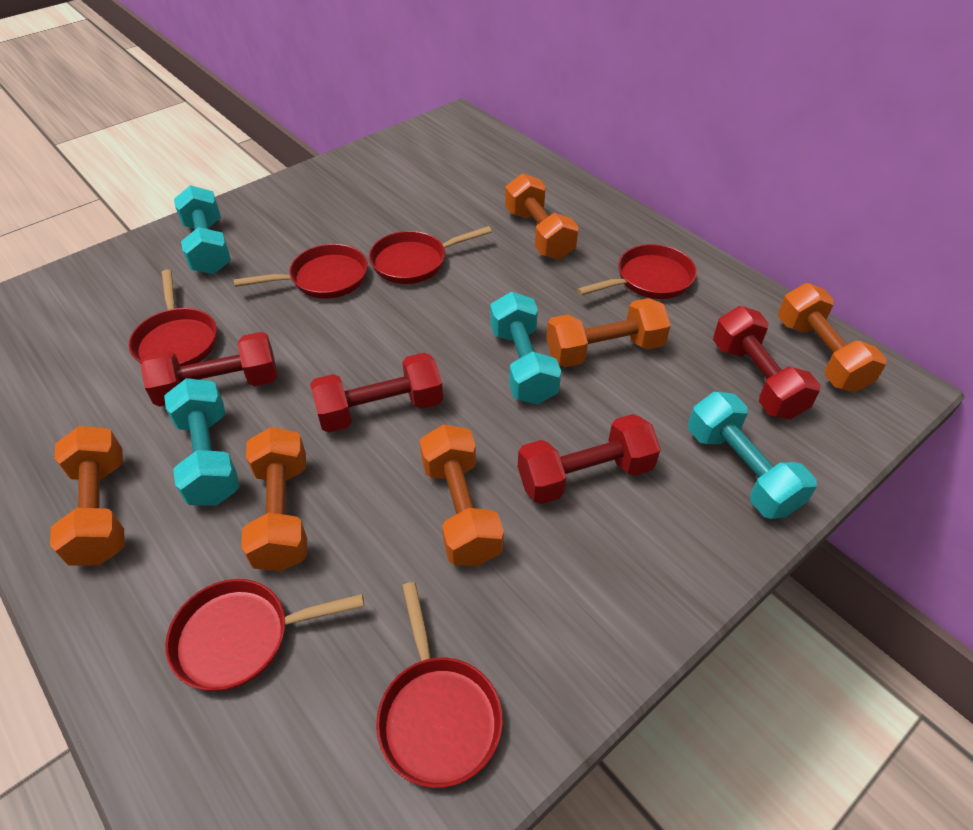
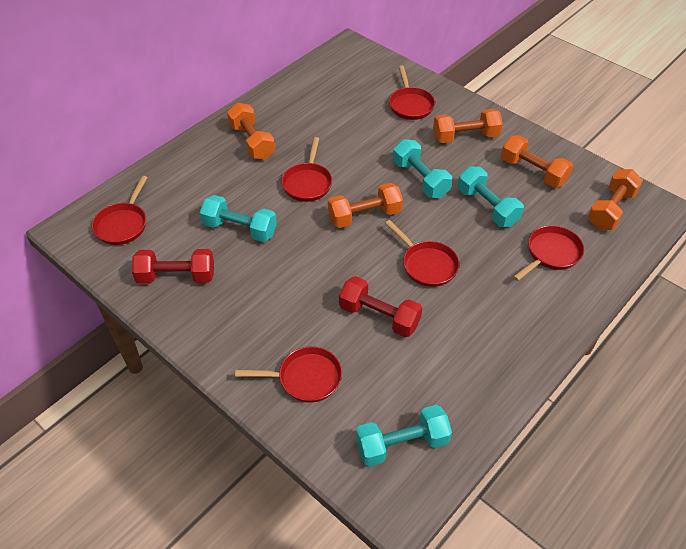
orange dumbbell: [50,426,125,565] [241,427,307,571] [420,424,504,566] [505,173,579,260] [546,298,671,367] [778,283,887,393] = 6 -> [227,103,275,160] [328,183,403,228] [433,109,503,143] [501,135,573,188] [588,169,643,230] = 5
red dumbbell: [140,332,277,407] [310,353,443,432] [518,414,661,504] [713,306,820,419] = 4 -> [132,249,214,284] [339,276,422,337] = 2

